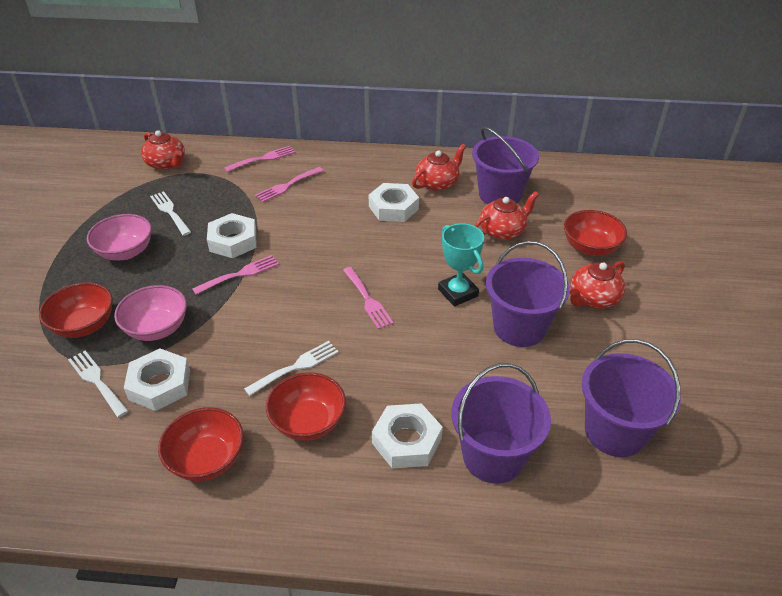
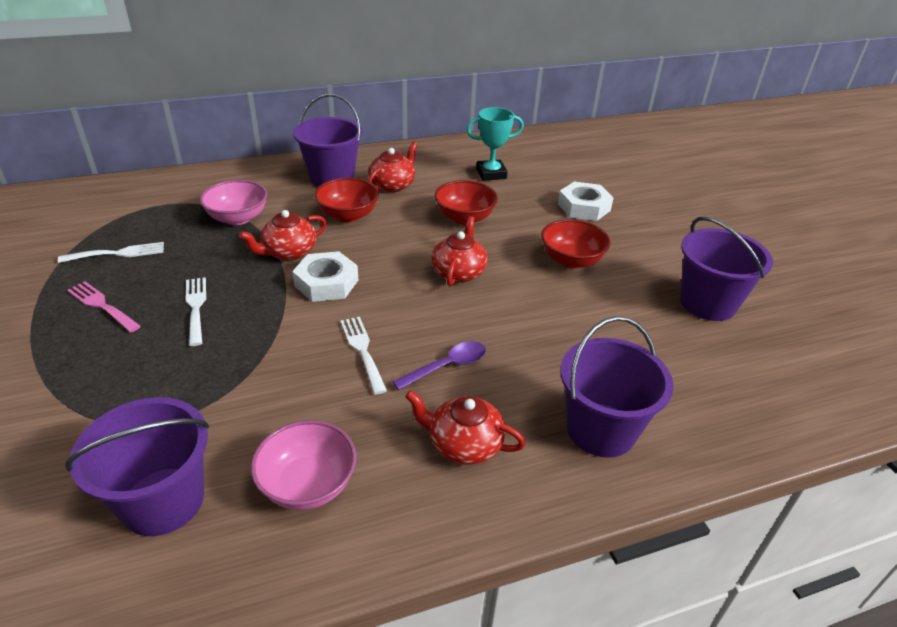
pink fork: [192,255,279,295] [224,146,295,172] [255,167,324,202] [343,267,394,329] = 4 -> [67,281,141,333] = 1
purple spoon: none = 0 -> [393,341,486,390] = 1
red bowl: [39,282,113,338] [158,407,244,481] [266,372,346,441] [564,210,627,256] = 4 -> [314,178,379,222] [434,180,498,225] [541,219,611,269] = 3
white nut: [124,348,190,411] [207,213,257,258] [369,183,419,222] [372,403,443,469] = 4 -> [292,251,358,302] [558,181,614,221] = 2

